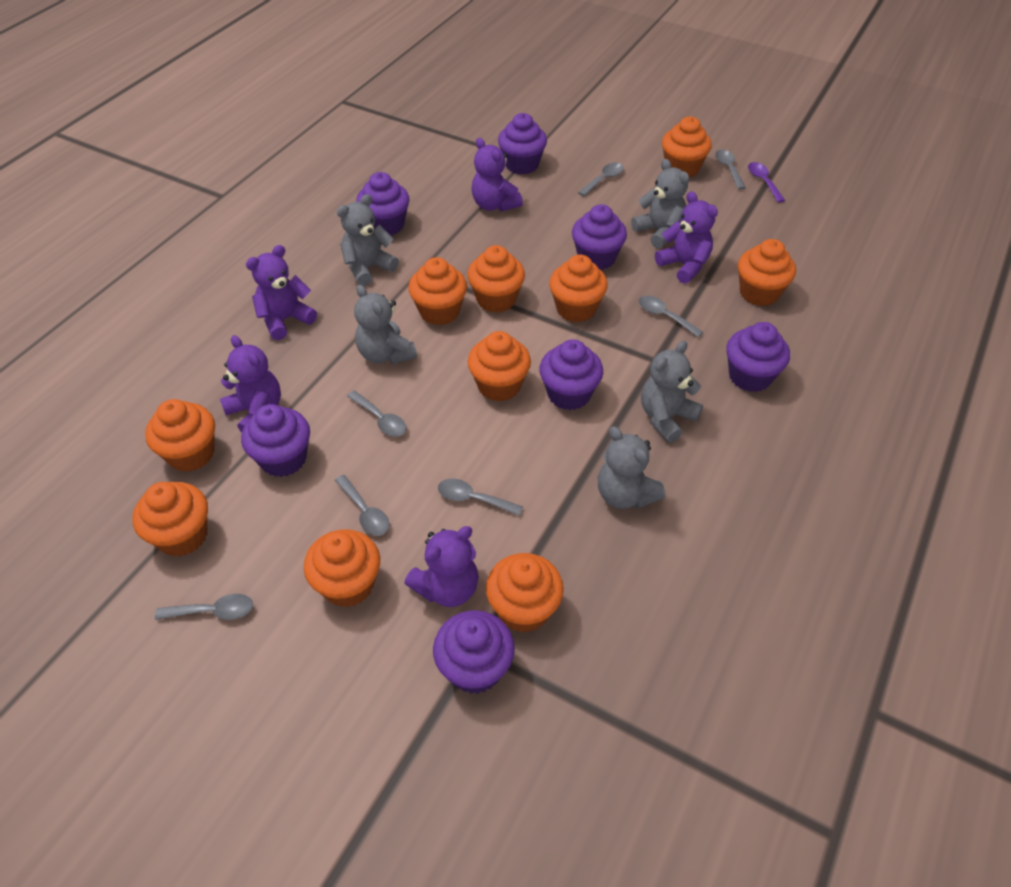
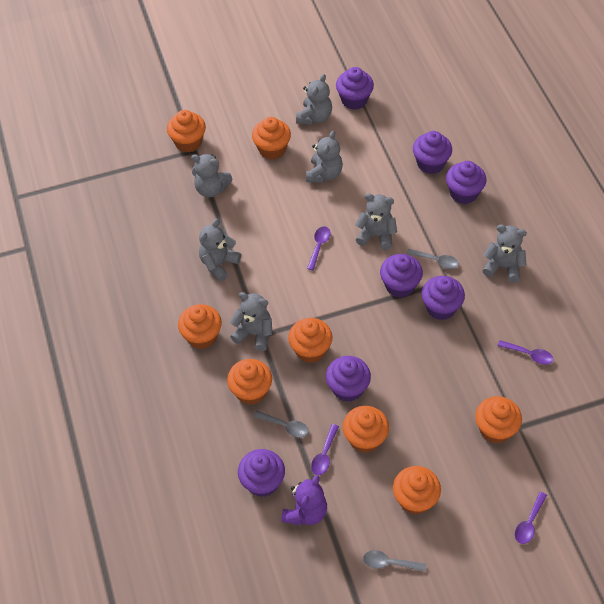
grey spoon: [155,594,253,620] [335,475,389,536] [347,391,407,437] [438,479,523,516] [578,163,624,196] [639,296,703,337] [715,149,746,189] = 7 -> [254,411,309,437] [363,550,426,572] [407,249,459,269] = 3
grey teddy bear: [337,194,399,286] [354,284,417,364] [598,426,665,509] [631,159,689,248] [641,341,703,443] = 5 -> [191,154,232,197] [199,219,241,281] [230,292,273,351] [296,74,332,125] [306,131,343,183] [355,193,397,250] [482,224,527,282] = 7
orange cupcake: [133,482,208,557] [145,399,215,472] [304,529,380,607] [409,257,467,325] [467,245,525,313] [468,331,531,402] [486,553,564,633] [549,254,608,322] [662,117,712,178] [738,239,796,306] = 10 -> [167,110,206,153] [178,304,222,349] [227,359,272,405] [252,117,291,160] [288,318,333,363] [343,406,389,453] [393,466,441,515] [475,396,522,444] = 8
purple spoon: [748,162,785,203] = 1 -> [307,226,331,270] [311,424,339,475] [498,340,553,365] [515,492,547,544] = 4
purple teddy bear: [220,335,281,432] [246,245,317,340] [404,526,479,607] [471,138,523,212] [655,191,718,284] = 5 -> [281,475,327,525] = 1

